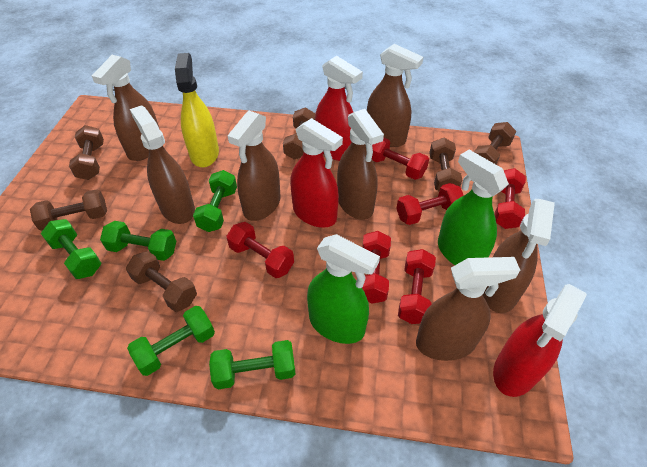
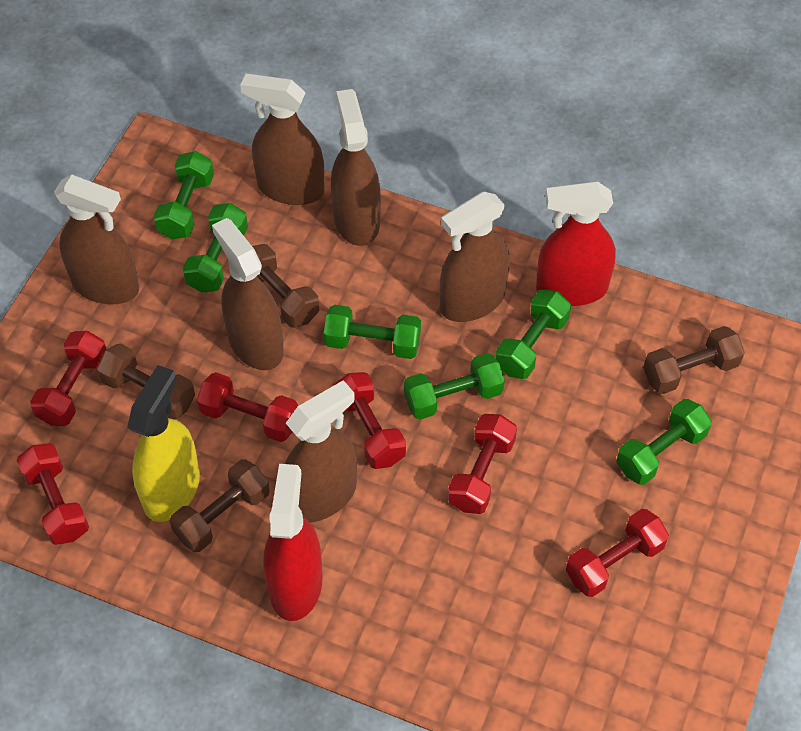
brown dumbbell: [30,189,107,231] [69,125,104,180] [126,251,197,312] [283,107,315,160] [429,138,462,191] [474,122,516,165] = 6 -> [97,343,195,420] [170,460,270,552] [252,244,319,328] [643,326,745,394] = 4
brown spray bottle: [92,55,159,161] [130,105,195,224] [227,110,281,221] [337,109,384,220] [367,44,423,147] [416,257,520,361] [483,199,555,313] = 7 -> [54,175,139,304] [212,218,284,370] [240,74,325,205] [285,380,357,523] [331,89,381,246] [440,192,510,322] = 6
green dumbbell: [41,219,101,279] [100,221,176,261] [127,306,215,376] [193,170,237,232] [209,340,296,389] = 5 -> [154,151,214,239] [183,203,248,293] [324,305,421,359] [404,353,505,420] [496,289,571,379] [616,399,712,485] = 6
green spray bottle: [307,234,380,344] [438,150,509,265] = 2 -> none = 0
red spray bottle: [290,118,343,228] [315,56,363,161] [493,284,587,397] = 3 -> [263,464,323,621] [536,182,616,306] = 2

